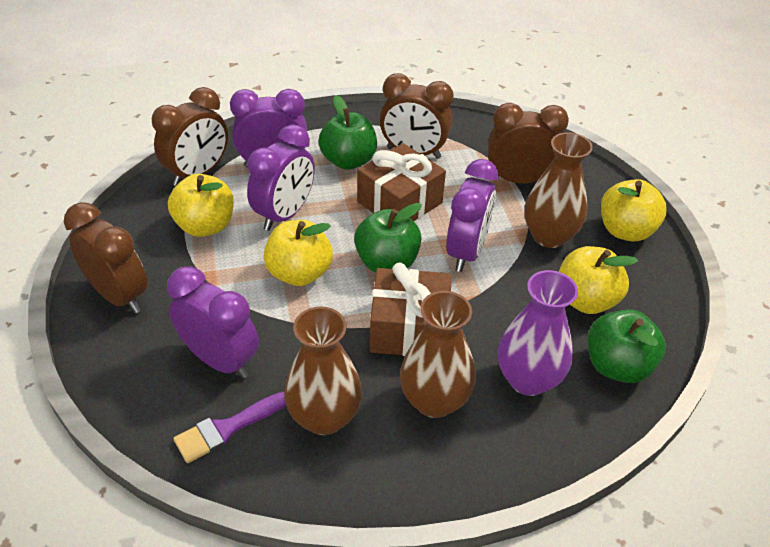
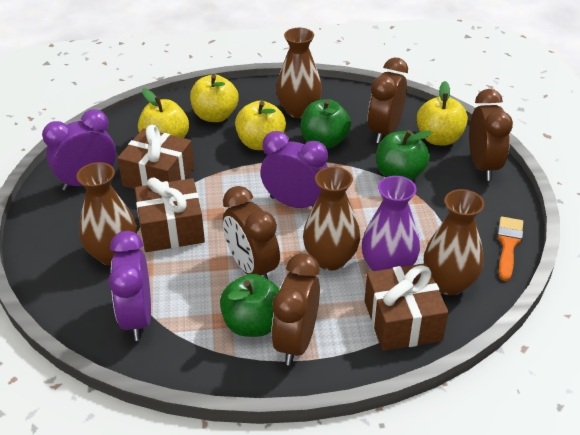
brown gift: [357,143,446,221] [370,263,451,356] = 2 -> [117,125,194,189] [135,177,205,252] [365,263,449,351] = 3
brown vase: [284,307,362,435] [400,291,476,418] [524,132,593,248] = 3 -> [77,162,137,266] [276,28,322,118] [303,167,360,271] [424,189,484,295] = 4
orange brush: none = 0 -> [497,217,523,281] = 1
purple brush: [173,392,286,463] = 1 -> none = 0
purple clock: [167,266,259,378] [230,89,307,167] [247,124,315,231] [446,159,499,272] = 4 -> [42,109,116,191] [109,231,151,341] [260,131,328,208] = 3

